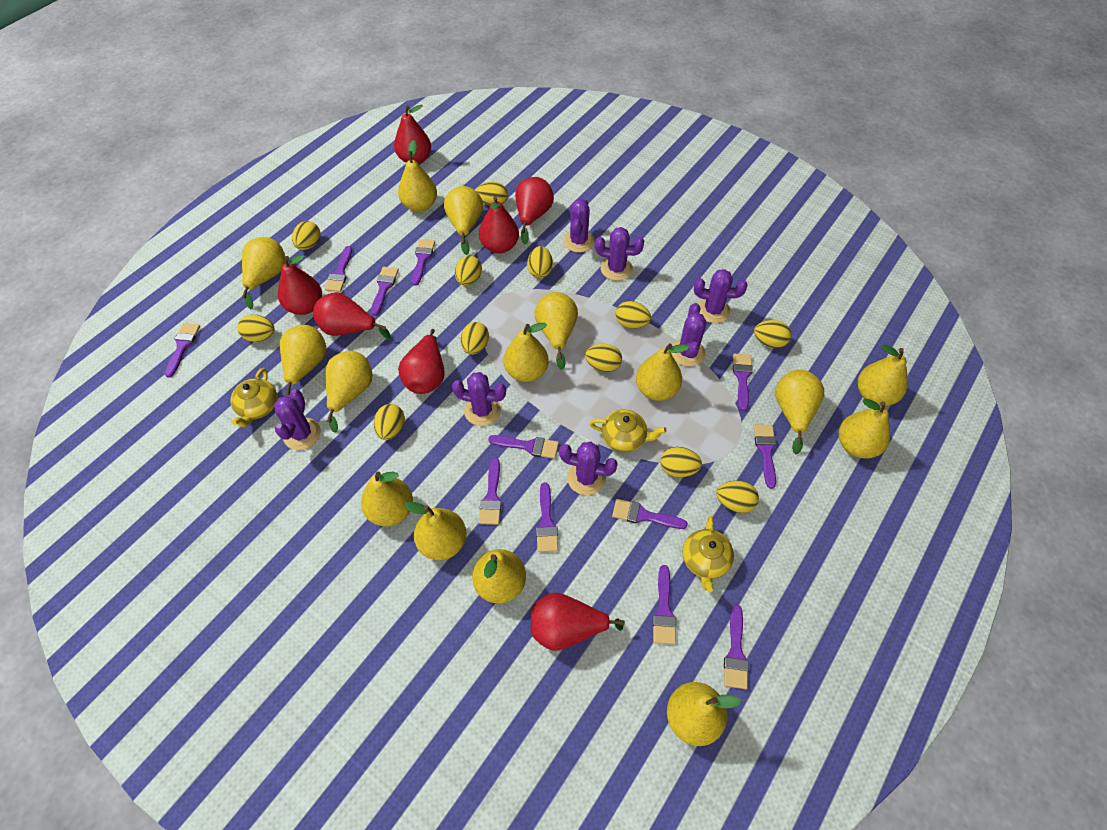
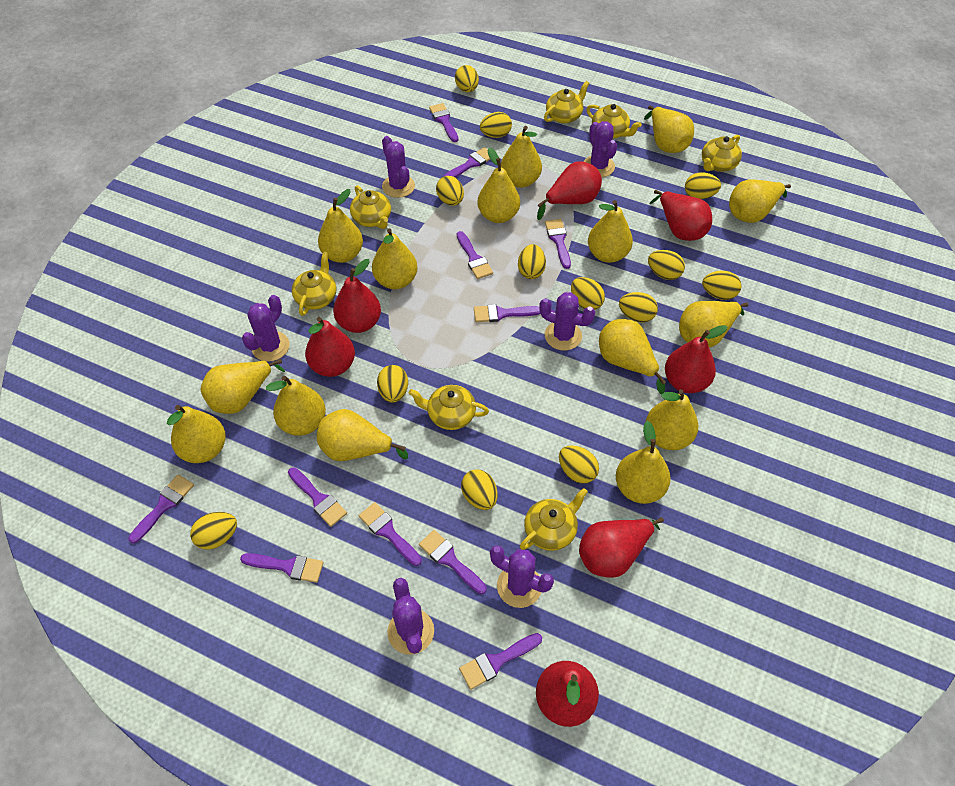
purple brush: [165,323,200,378] [325,246,352,292] [371,267,399,316] [411,239,435,286] [479,458,502,525] [488,435,559,459] [536,482,558,552] [612,499,688,529] [653,565,676,645] [724,605,749,689] [733,354,753,411] [754,424,776,489] = 12 -> [128,475,194,544] [240,553,324,583] [288,467,347,527] [359,502,422,566] [419,530,487,594] [429,103,459,142] [443,147,490,178] [457,231,493,279] [459,633,542,690] [474,304,541,322] [545,219,571,269] = 11
purple cactus: [274,389,321,450] [452,372,506,426] [559,442,618,495] [563,198,595,253] [595,227,644,281] [671,303,707,367] [694,269,748,323] = 7 -> [242,295,290,362] [382,136,415,198] [387,578,434,655] [490,545,554,608] [539,292,595,350] [584,121,617,177] = 6
yellow egg: [237,315,275,342] [292,221,320,250] [374,404,405,440] [455,255,482,286] [461,322,489,355] [476,181,508,206] [527,246,553,278] [585,344,622,372] [615,301,651,329] [660,447,702,477] [716,481,759,513] [754,320,791,348] = 12 -> [190,512,237,550] [377,365,408,403] [436,176,464,206] [455,65,479,92] [461,469,498,510] [480,112,512,138] [518,244,546,279] [559,445,599,484] [571,277,605,310] [619,292,658,322] [648,250,685,280] [685,172,721,199] [702,271,741,300] = 13
yellow teapot: [231,368,277,427] [589,409,666,452] [683,516,734,592] = 3 -> [292,251,336,316] [350,185,391,229] [409,385,489,430] [520,488,588,551] [544,81,590,123] [587,104,642,139] [702,135,742,172] = 7

